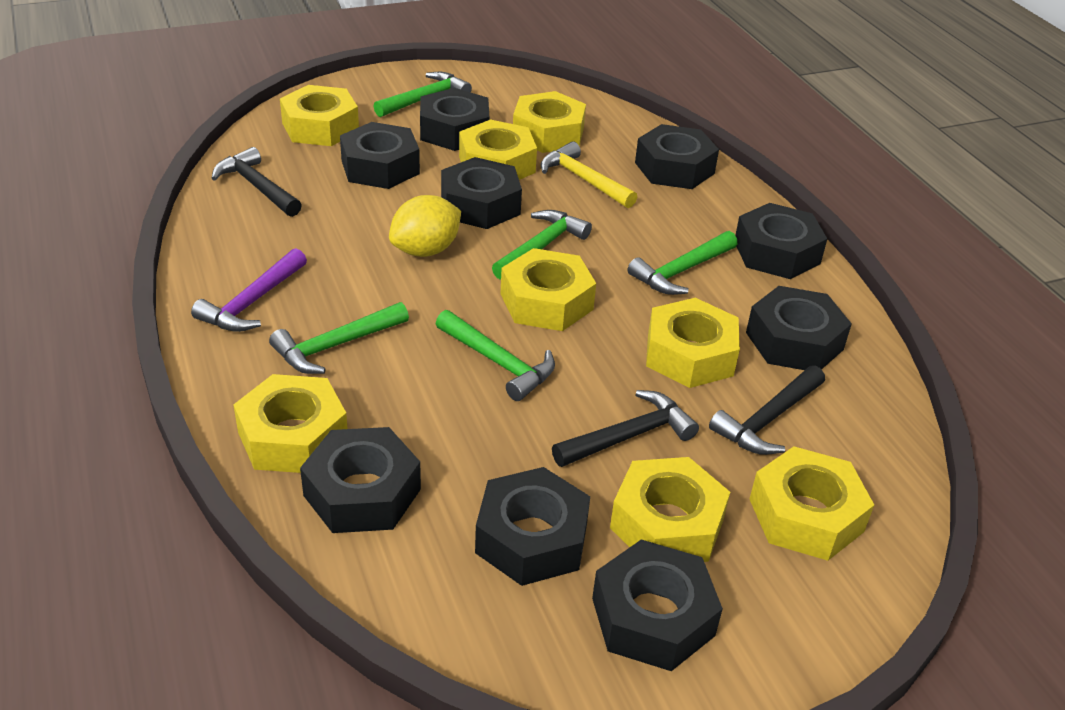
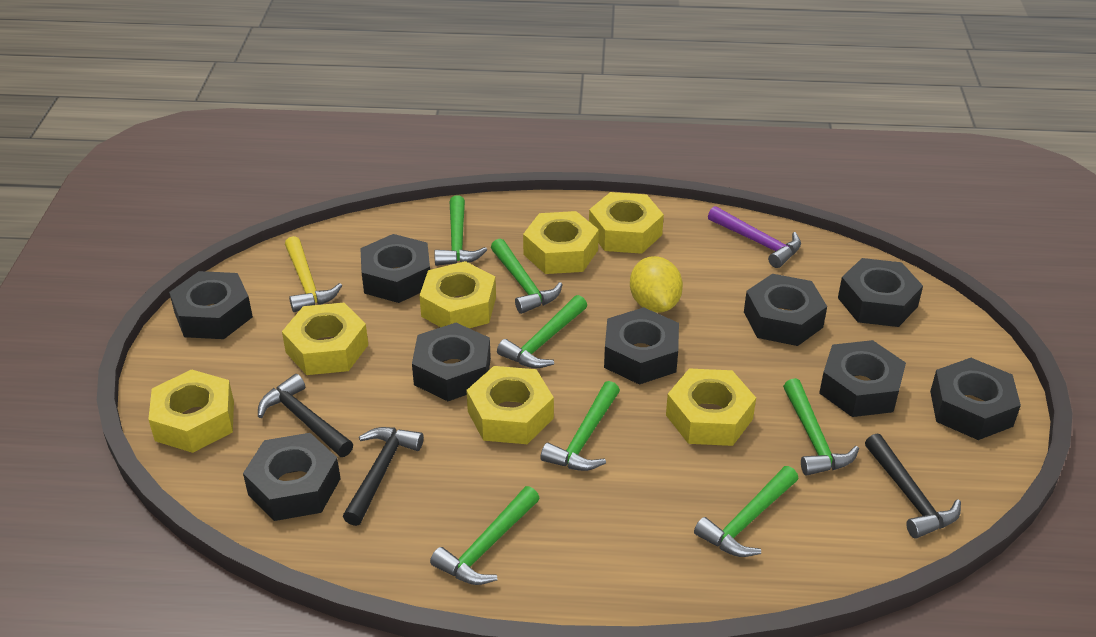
green hammer: [269,302,409,374] [374,72,472,117] [436,310,555,401] [492,210,592,280] [628,231,737,295] = 5 -> [430,486,540,585] [434,195,487,266] [491,239,563,314] [497,295,587,368] [540,381,620,471] [694,466,799,557] [783,378,859,476] = 7
yellow nut: [233,374,348,473] [280,85,359,146] [459,119,537,180] [500,248,596,331] [513,91,586,153] [610,457,730,562] [646,298,740,388] [750,446,874,561] = 8 -> [148,369,234,453] [282,303,368,375] [419,261,496,328] [466,366,554,444] [523,211,599,274] [589,192,664,254] [666,369,756,446] = 7

